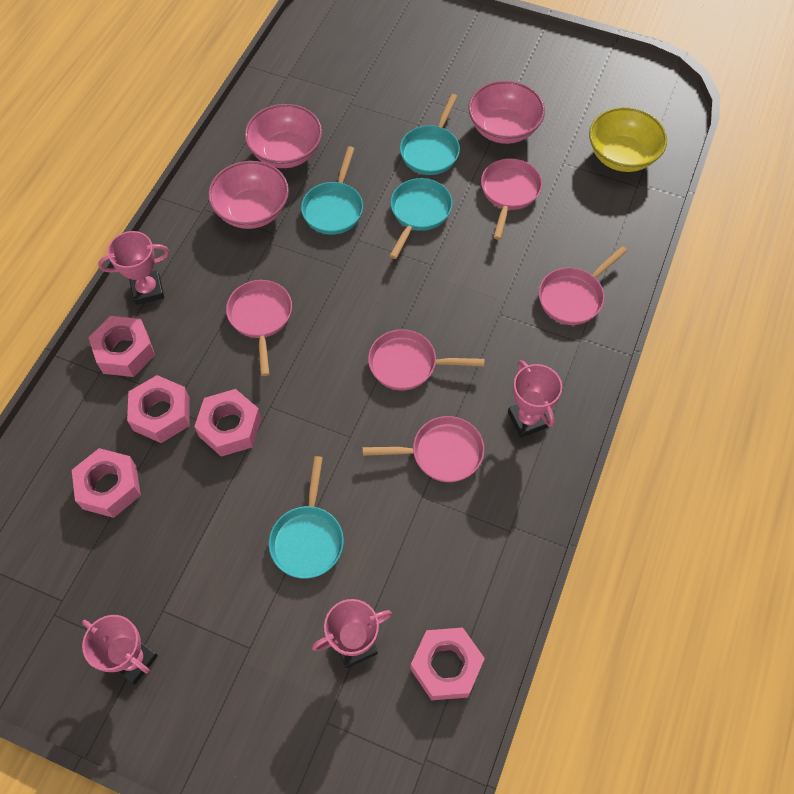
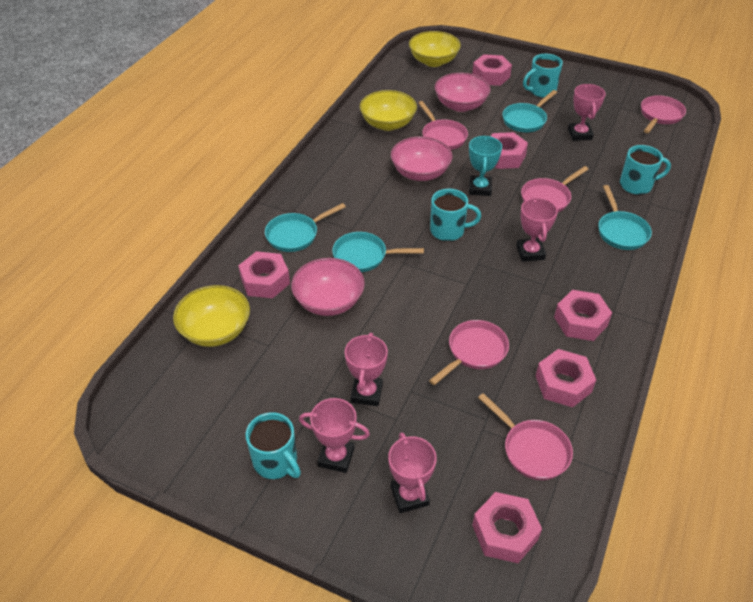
pink nut: [72,448,141,518] [88,316,155,377] [127,375,190,443] [194,389,262,457] [410,628,485,700] = 5 -> [238,251,290,298] [472,54,512,86] [472,492,542,563] [490,132,528,169] [536,349,596,407] [554,290,612,341] = 6
pink trophy: [82,615,158,685] [98,231,170,305] [312,599,392,668] [508,360,562,438] = 4 -> [299,398,370,473] [345,333,388,406] [388,432,437,513] [516,197,558,262] [568,84,606,141] = 5
turquoise mug: none = 0 -> [245,412,301,479] [430,189,481,241] [523,54,563,97] [620,145,671,195] = 4
turquoise trophy: none = 0 -> [469,136,502,196] = 1
yellow bowl: [589,107,667,172] = 1 -> [173,285,250,347] [360,90,417,131] [409,31,461,67] = 3

